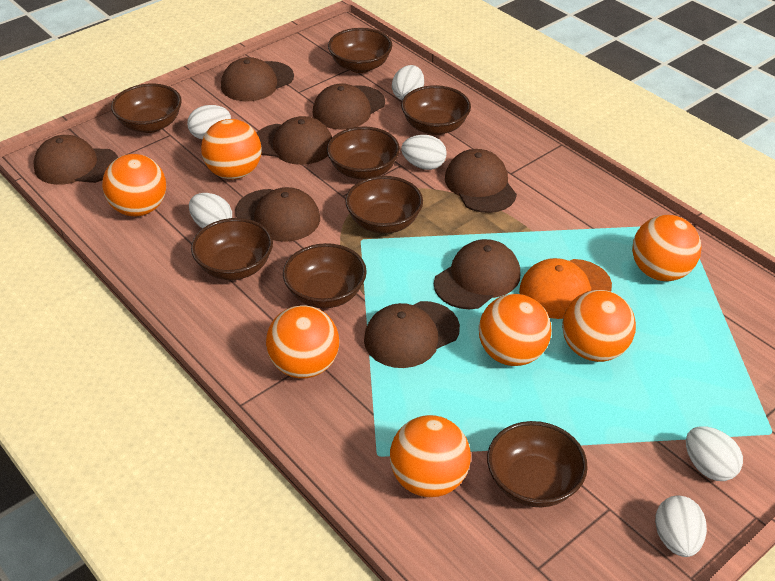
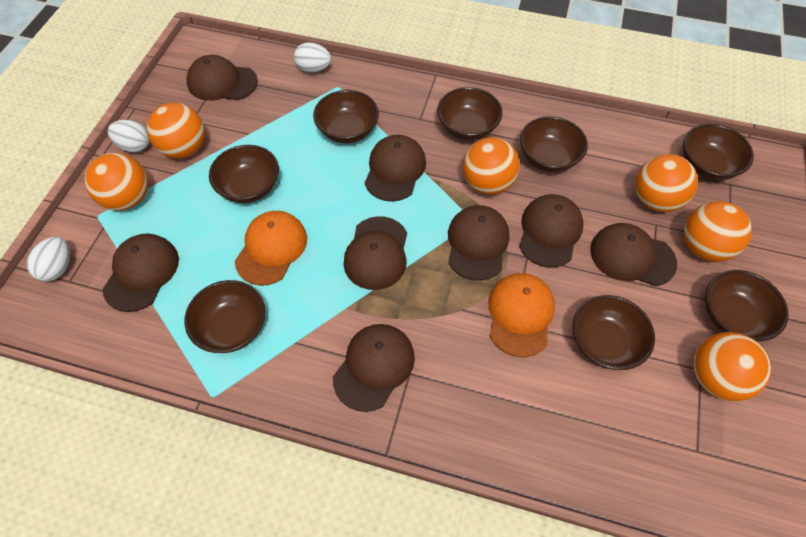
orange ball: [102,154,166,216] [201,119,261,179] [266,305,339,378] [390,415,471,497] [479,294,551,366] [562,290,636,362] [632,215,701,281] = 7 -> [85,153,148,211] [147,103,205,158] [463,137,520,195] [635,154,698,212] [684,201,752,262] [693,332,771,401] = 6
orange cap: [519,258,612,319] = 1 -> [235,211,307,286] [488,273,555,357] = 2
white egg: [187,105,231,139] [189,193,232,228] [392,65,424,100] [401,135,447,170] [655,495,707,557] [686,426,743,481] = 6 -> [27,237,70,281] [108,120,150,153] [294,42,331,72] = 3

